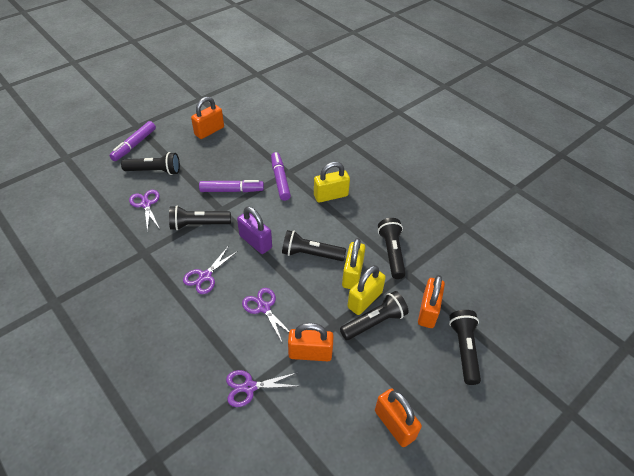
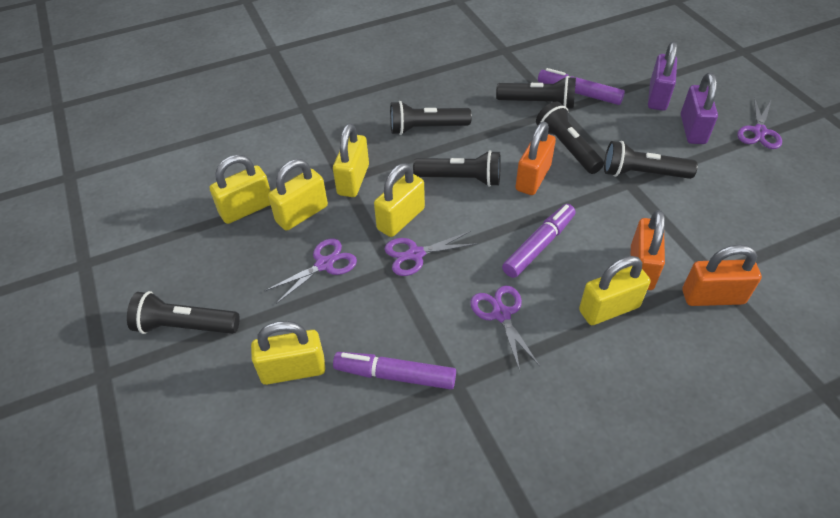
orange padlock: [191,97,224,139] [288,323,334,361] [375,388,422,447] [418,275,445,328] = 4 -> [516,122,556,195] [631,210,665,290] [682,245,762,306] = 3
purple padlock: [237,206,272,254] = 1 -> [648,41,677,111] [681,73,718,144] = 2
yellow padlock: [314,162,350,203] [342,238,365,289] [347,265,386,315] = 3 -> [210,155,270,224] [251,321,325,385] [268,159,328,231] [333,123,369,197] [374,163,425,237] [579,256,650,325] = 6

